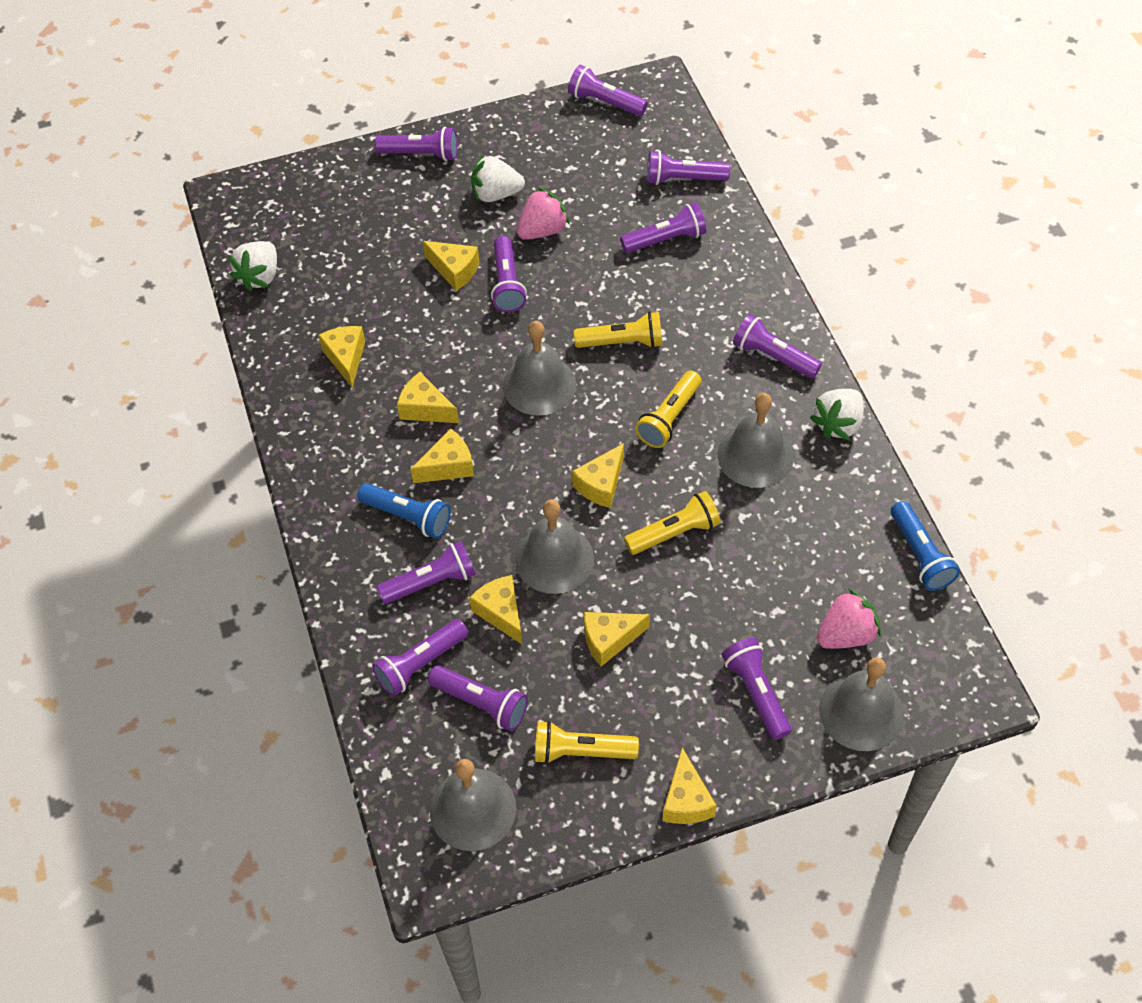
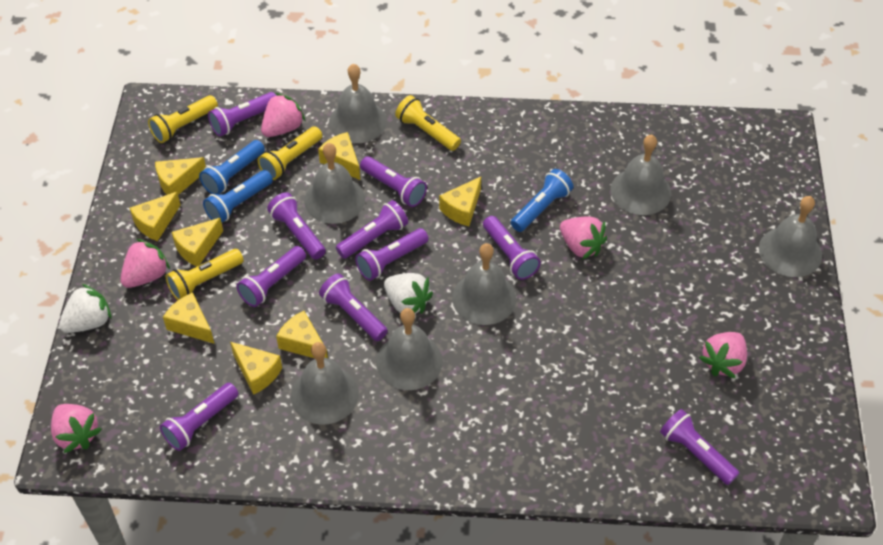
blue flashlight: [357,483,451,538] [891,501,960,591] = 2 -> [199,140,265,194] [203,170,273,222] [511,169,573,232] = 3
grey bell: [430,759,516,851] [503,321,577,416] [515,499,594,594] [718,393,794,488] [819,657,904,751] = 5 -> [291,342,359,425] [304,143,365,224] [329,63,387,143] [376,308,443,390] [452,243,516,325] [611,135,671,215] [759,196,822,277] = 7
pink strawberry: [517,188,570,240] [817,589,881,649] = 2 -> [51,404,102,453] [120,239,170,288] [261,93,305,137] [560,216,607,260] [699,332,747,378] = 5
white strawberry: [228,241,277,291] [471,154,525,202] [810,389,864,440] = 3 -> [59,284,112,333] [384,273,433,314] = 2

